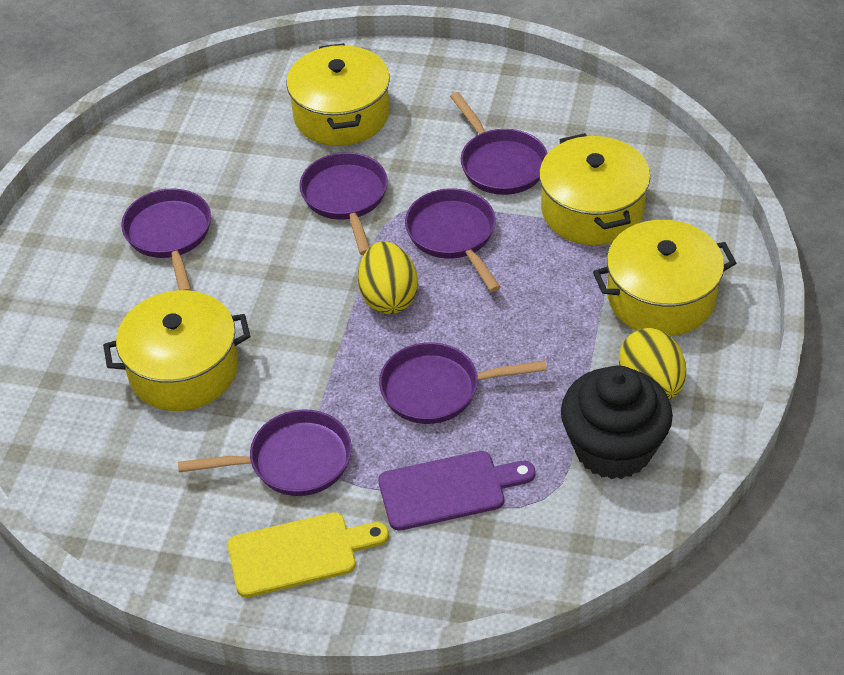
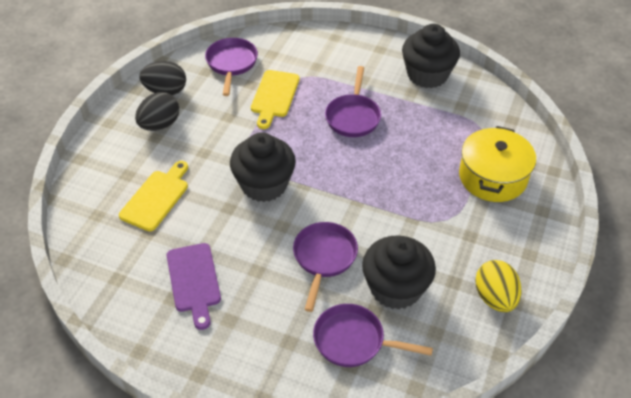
black cupcake: [561,366,673,479] = 1 -> [230,132,296,202] [362,236,436,310] [402,24,460,88] = 3
black egg: none = 0 -> [135,92,179,131] [139,61,186,95] = 2
purple pan: [121,188,211,291] [178,410,352,496] [299,152,388,255] [379,342,547,424] [405,188,501,292] [450,92,548,195] = 6 -> [205,38,258,96] [293,222,358,312] [313,304,433,367] [325,66,381,137] = 4
yellow cutting board: [227,512,389,598] = 1 -> [119,161,188,231] [251,70,300,129] = 2
yellow egg: [358,241,418,314] [619,328,686,400] = 2 -> [475,260,521,312] = 1
yellow pot: [103,290,250,411] [287,43,390,146] [539,133,650,245] [593,220,736,336] = 4 -> [459,126,536,202] = 1

